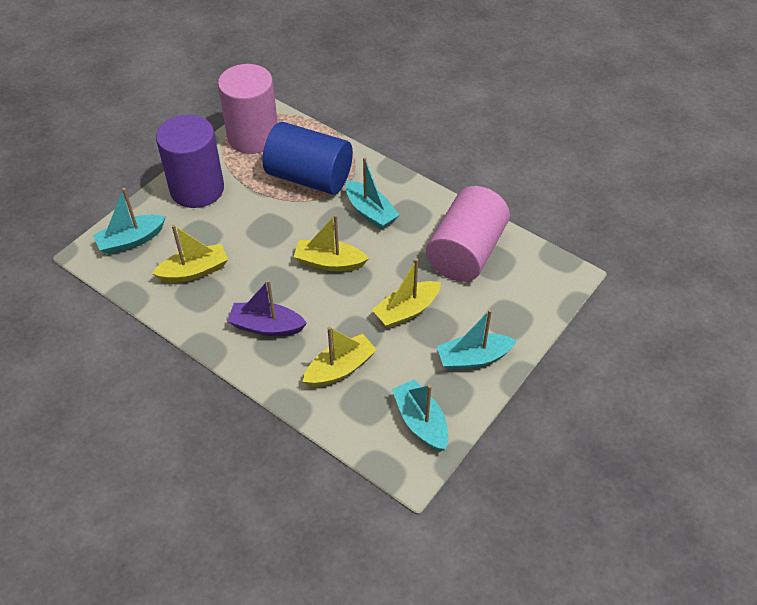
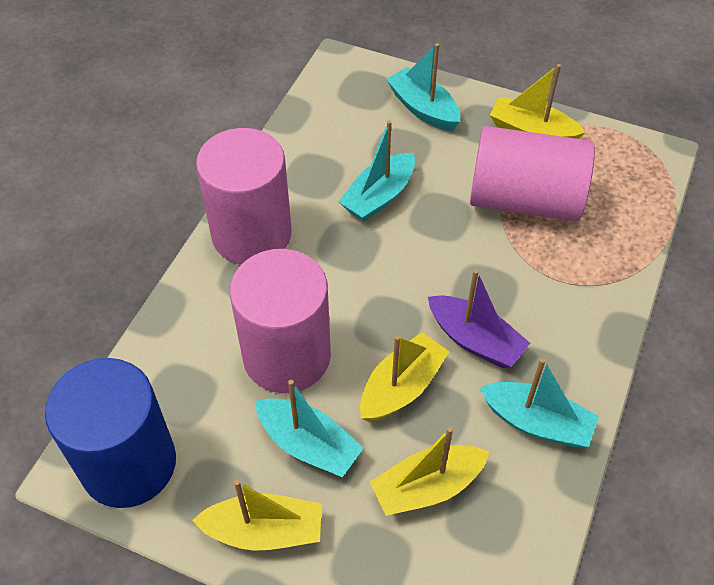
pink cylinder: [218,64,278,154] [426,186,510,282] = 2 -> [196,128,292,264] [230,249,331,393] [470,126,595,221] = 3
purple cylinder: [156,115,224,208] = 1 -> none = 0

